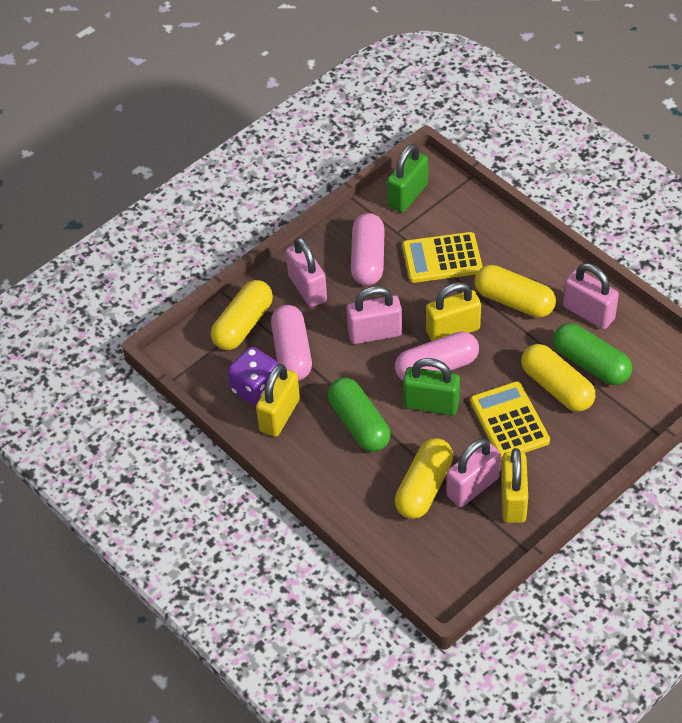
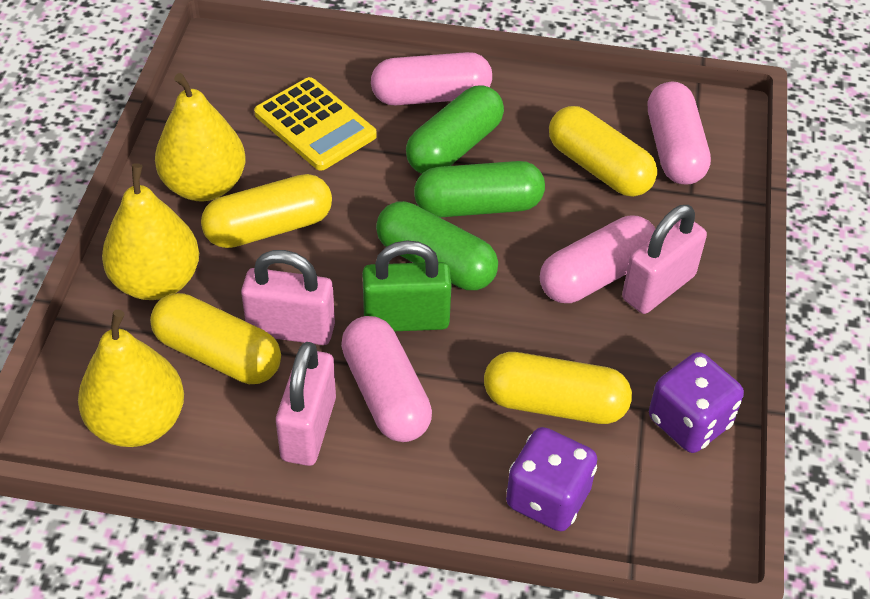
green capsule: [328,378,390,452] [553,323,632,385] = 2 -> [376,201,498,290] [406,85,504,174] [414,161,545,217] = 3
green padlock: [387,144,428,213] [403,358,460,415] = 2 -> [362,241,452,331] = 1
pink capsule: [271,305,312,381] [351,213,385,286] [395,331,479,381] = 3 -> [341,316,432,442] [371,52,492,105] [540,215,655,303] [648,82,711,185] = 4
pink padlock: [286,237,327,307] [347,286,402,344] [446,438,501,507] [563,263,619,329] = 4 -> [241,250,335,345] [276,342,336,466] [622,205,707,314] = 3
purple dice: [228,347,278,406] = 1 -> [506,427,597,531] [649,352,744,453] = 2
yellow calculator: [402,232,483,283] [470,381,550,460] = 2 -> [254,77,377,171] = 1
yellow padlock: [256,364,300,437] [426,282,481,341] [501,448,528,523] = 3 -> none = 0
yellow pear: none = 0 -> [78,310,184,447] [102,163,199,300] [155,73,245,201] = 3

